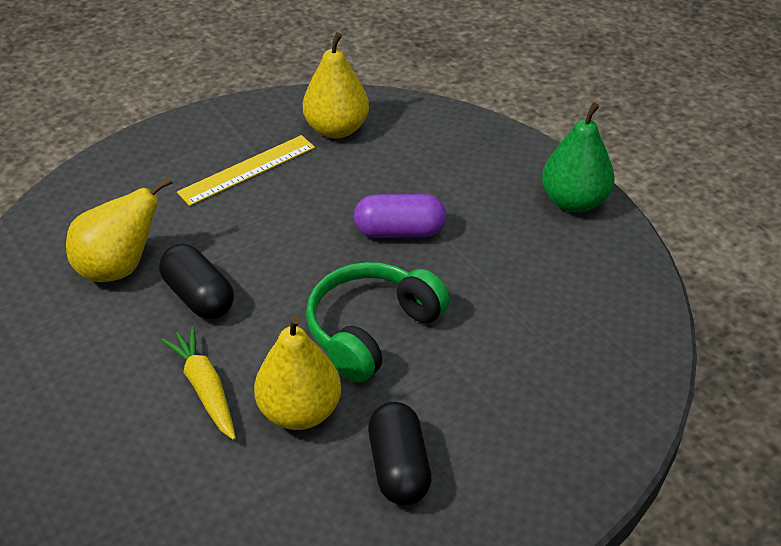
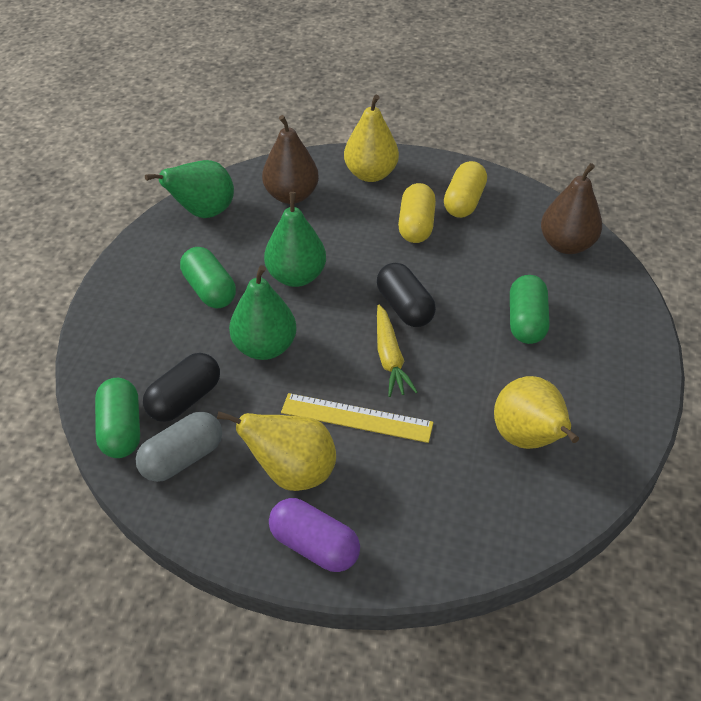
brown pear: none = 0 -> [262,115,319,204] [541,163,602,254] = 2
green capsule: none = 0 -> [95,378,140,458] [180,247,236,308] [510,275,549,344] = 3
green headphones: [306,262,450,383] = 1 -> none = 0
green pear: [542,102,615,213] = 1 -> [145,160,234,218] [229,265,296,360] [264,192,326,287] = 3
grey capsule: none = 0 -> [135,412,222,482] = 1
yellow capsule: none = 0 -> [398,183,436,243] [444,161,487,218] = 2

